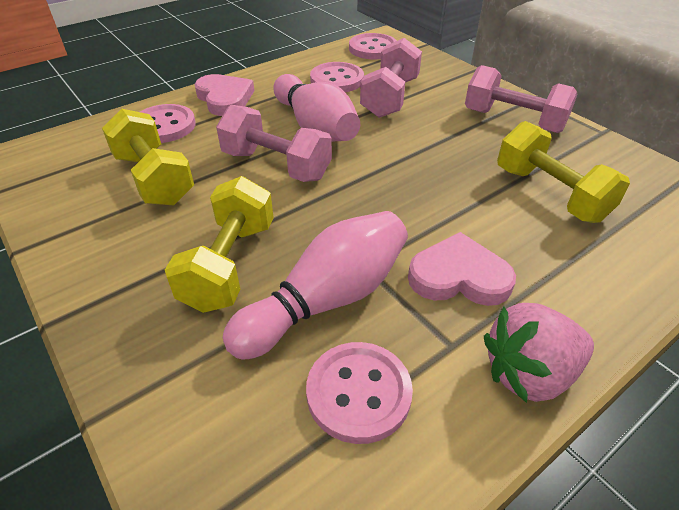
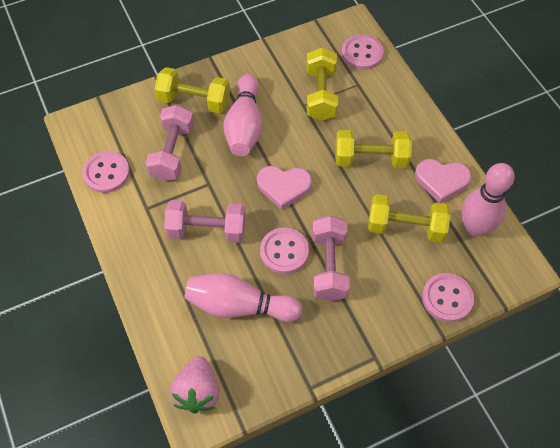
pink bowling pin: [223,211,408,359] [273,74,360,142] = 2 -> [184,273,302,322] [223,74,262,156] [461,163,515,236] = 3
yellow dumbbell: [102,109,194,205] [165,176,274,313] [497,121,630,223] = 3 -> [155,67,230,113] [306,48,338,121] [335,130,412,168] [368,194,450,242] = 4

